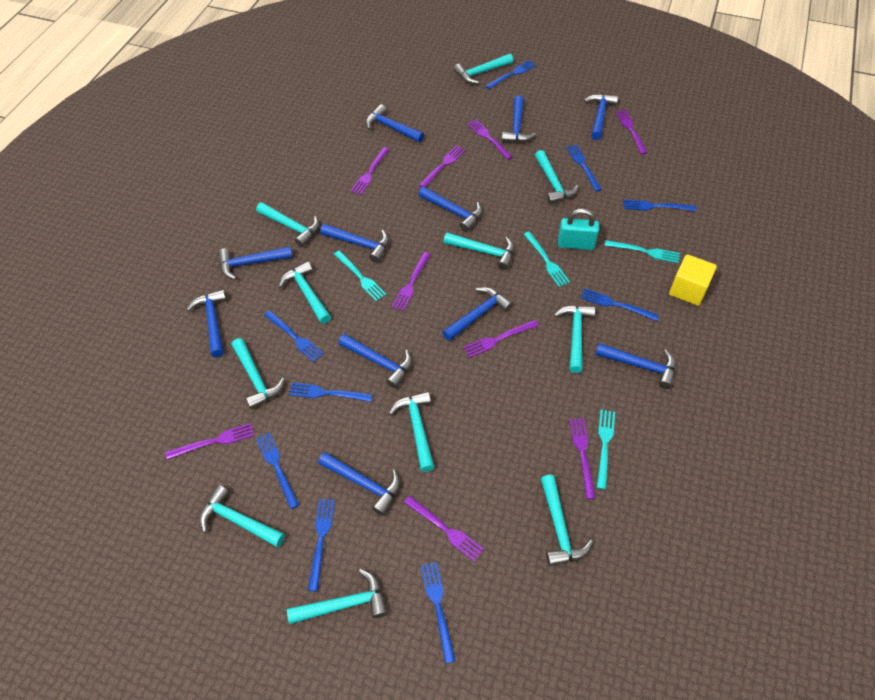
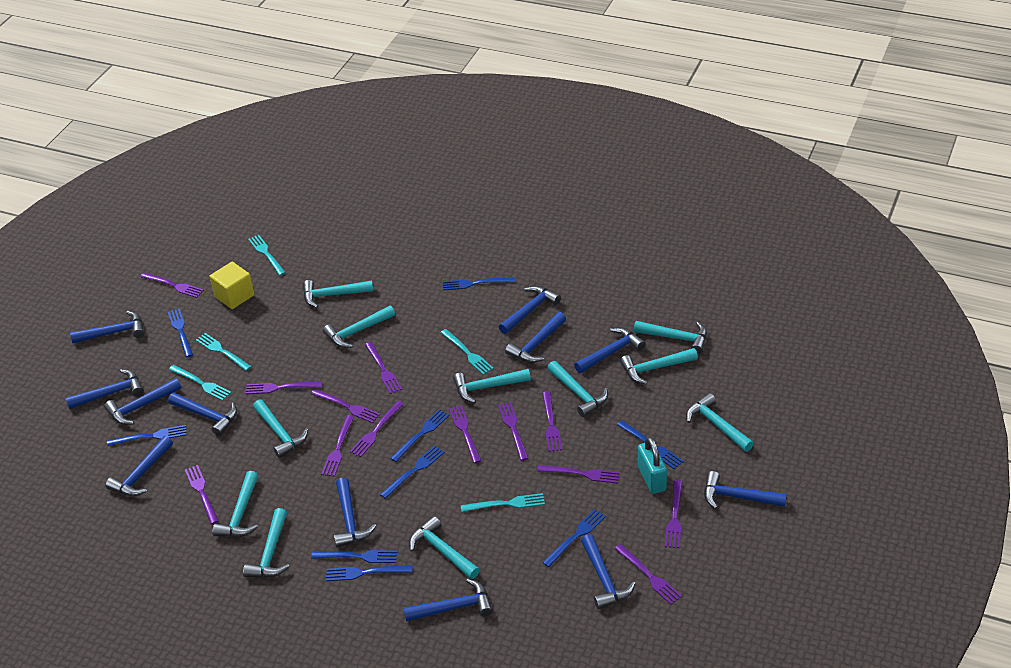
blue hammer: [187,289,227,357] [218,246,293,280] [318,452,400,516] [320,224,389,263] [338,334,412,388] [366,104,424,143] [419,187,482,232] [442,287,513,341] [502,96,536,143] [584,94,618,140] [595,343,676,389] = 11 -> [66,369,144,409] [70,311,144,343] [104,378,181,425] [106,436,173,496] [168,393,237,436] [334,477,376,547] [404,579,493,622] [499,286,561,334] [505,312,566,363] [574,328,646,373] [581,534,636,609] [704,471,787,509] = 12
purple fork: [165,423,254,460] [351,147,389,195] [392,252,431,311] [404,496,484,562] [419,146,465,187] [463,320,539,358] [467,119,513,160] [569,418,596,499] [616,110,647,154] = 9 -> [140,272,204,298] [185,465,219,524] [245,382,322,394] [311,389,380,423] [321,415,354,477] [350,401,403,457] [365,342,402,394] [449,405,481,463] [498,402,529,461] [537,465,620,484] [542,391,562,452] [614,544,682,605] [665,480,682,548] = 13
turquoise fork: [334,251,387,301] [524,232,570,287] [597,410,615,490] [605,240,680,263] = 4 -> [169,365,231,401] [196,333,252,371] [248,235,286,276] [440,329,494,375] [461,493,545,512] = 5

